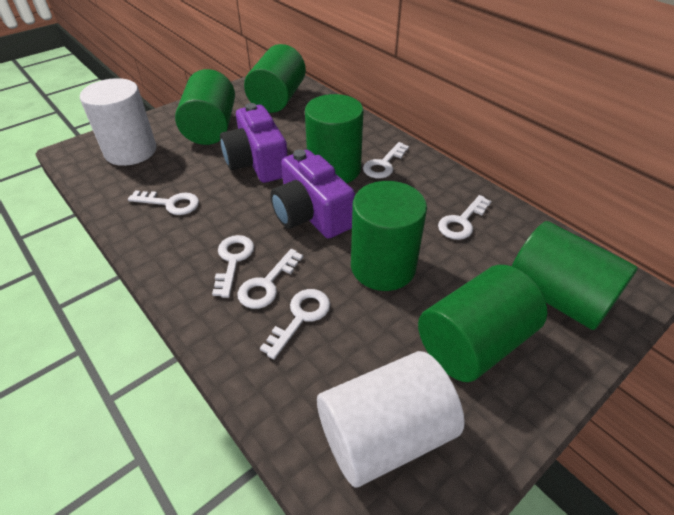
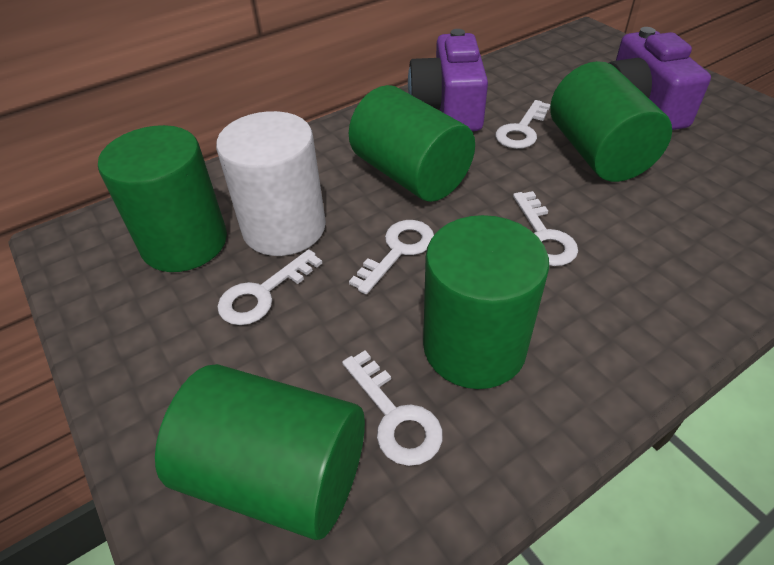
green cylinder: [175,69,235,145] [244,44,306,113] [305,94,363,183] [351,181,427,291] [418,265,547,382] [512,221,638,330] = 6 -> [98,125,227,272] [155,364,365,540] [349,85,475,202] [423,215,549,389] [550,61,672,182] = 5
white cylinder: [80,78,157,166] [317,351,465,488] = 2 -> [216,111,326,256] = 1
white key: [128,190,199,215] [212,235,254,298] [237,249,303,309] [260,289,330,359] [363,142,409,178] [438,195,492,240] = 6 -> [218,249,322,325] [342,351,443,466] [349,220,434,294] [495,100,551,149] [513,191,578,266] = 5

